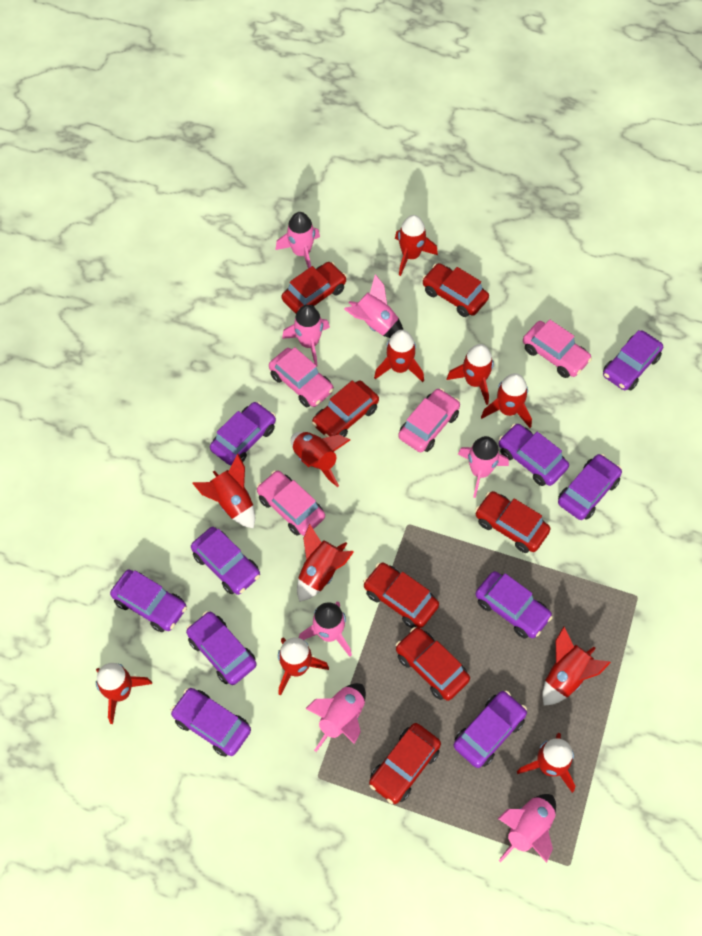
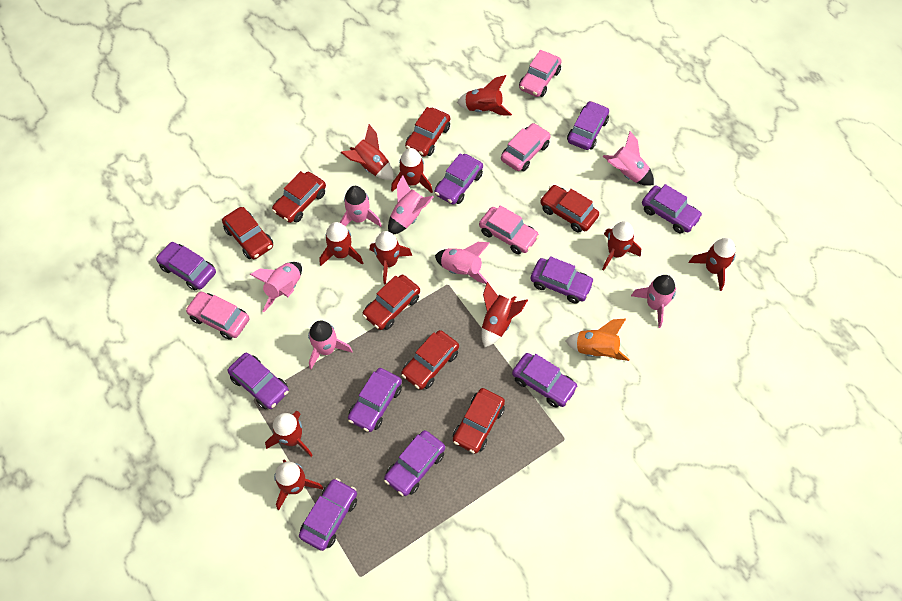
orange rocket: none = 0 -> [565,318,629,361] = 1
red rocket: [96,663,152,724] [192,454,255,528] [278,637,329,695] [291,432,350,487] [297,524,354,602] [374,330,424,382] [395,215,438,276] [446,344,494,405] [481,373,532,428] [517,733,575,793] [542,626,611,706] = 11 -> [265,411,313,457] [274,459,323,510] [319,222,363,266] [341,124,394,180] [370,231,412,284] [391,148,433,193] [457,75,512,116] [481,282,528,347] [602,221,641,271] [689,238,736,291] = 10

